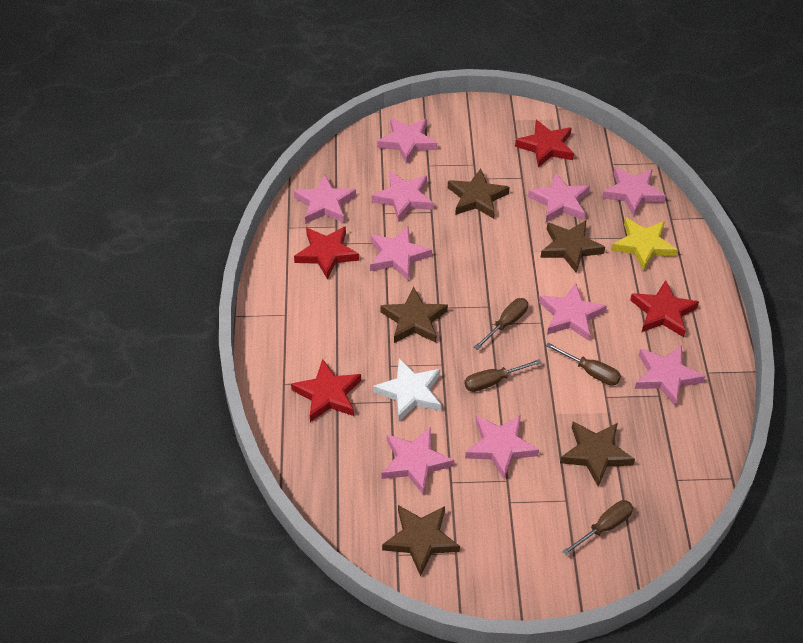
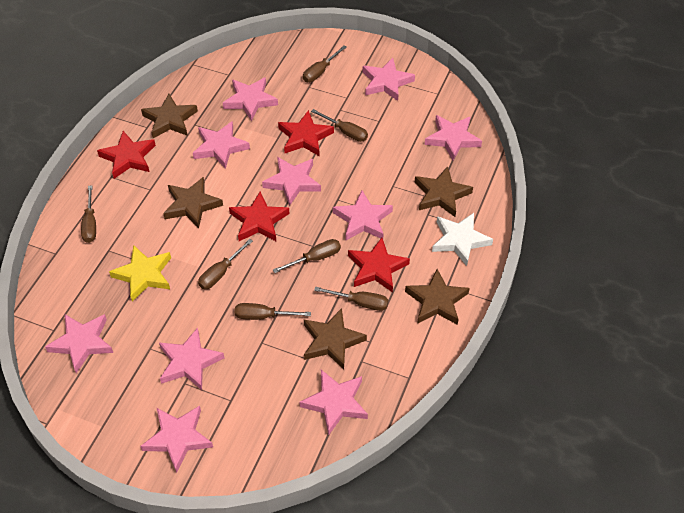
brown screwdriver: [464,359,542,392] [474,298,528,350] [546,343,621,386] [562,500,633,556] = 4 -> [81,185,96,243] [198,239,253,289] [235,303,311,320] [273,239,341,273] [303,46,347,82] [311,109,368,142] [314,287,388,311] = 7

